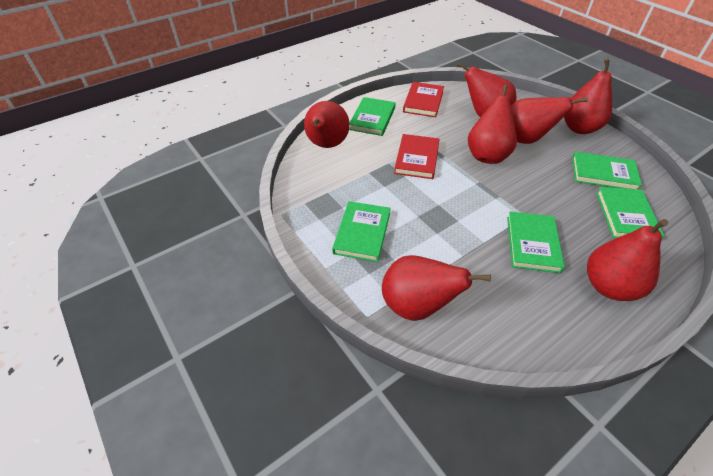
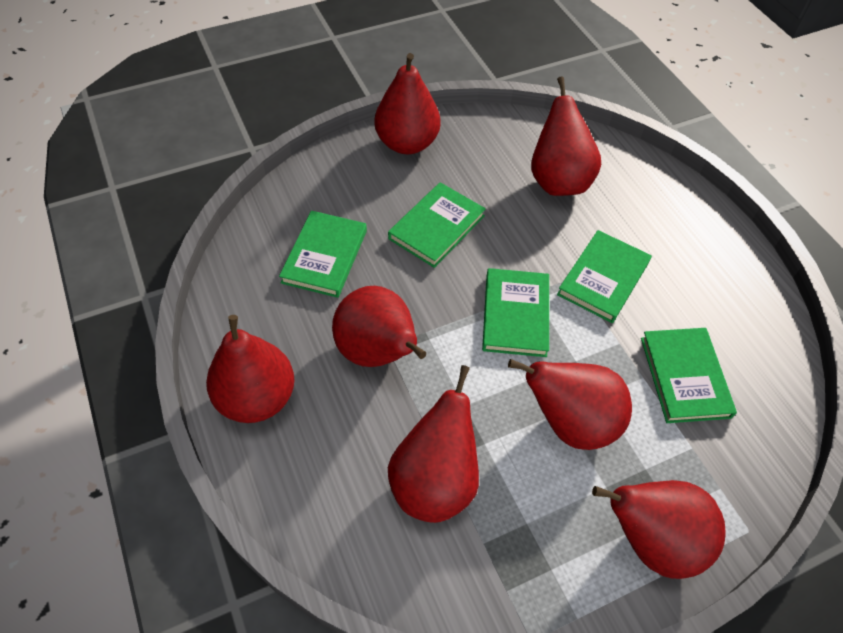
red book: [394,134,439,179] [403,82,444,117] = 2 -> none = 0

